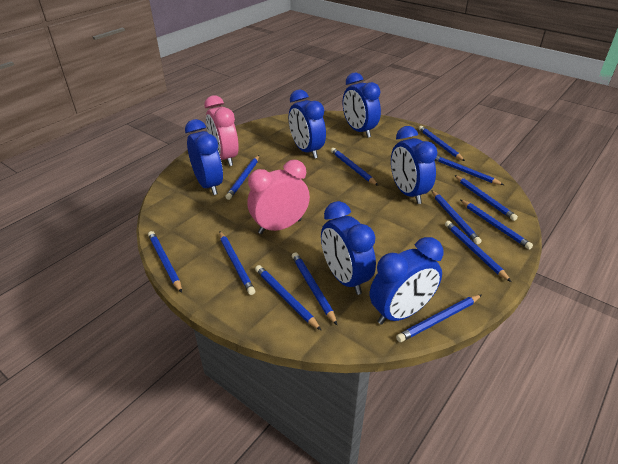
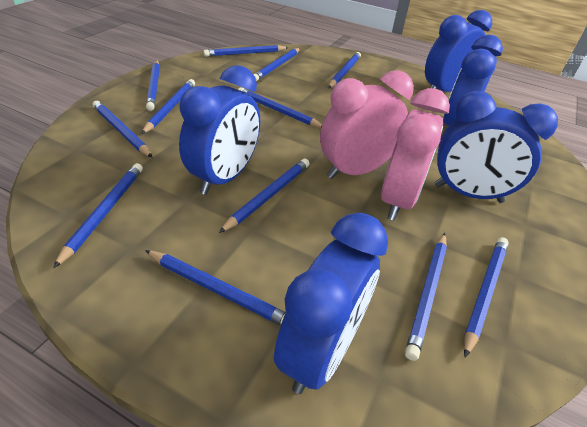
blue clock: [185,119,223,195] [289,89,326,159] [321,201,376,295] [343,73,381,138] [370,237,444,325] [391,126,438,204] = 6 -> [179,65,260,195] [274,212,388,394] [425,10,492,92] [434,91,558,203] [443,35,503,126] = 5
blue pencil: [148,231,182,293] [219,231,255,295] [225,155,259,200] [255,265,322,331] [292,252,337,325] [331,148,378,186] [396,295,482,342] [419,126,465,161] [431,190,481,244] [435,155,504,185] [445,221,511,282] [455,175,518,221] [460,199,533,250] = 13 -> [53,163,143,269] [92,101,153,158] [141,79,195,134] [145,250,286,325] [146,60,160,111] [203,45,289,57] [219,159,309,233] [238,87,322,128] [253,48,300,81] [328,52,361,88] [405,233,447,361] [464,237,509,357] = 12

